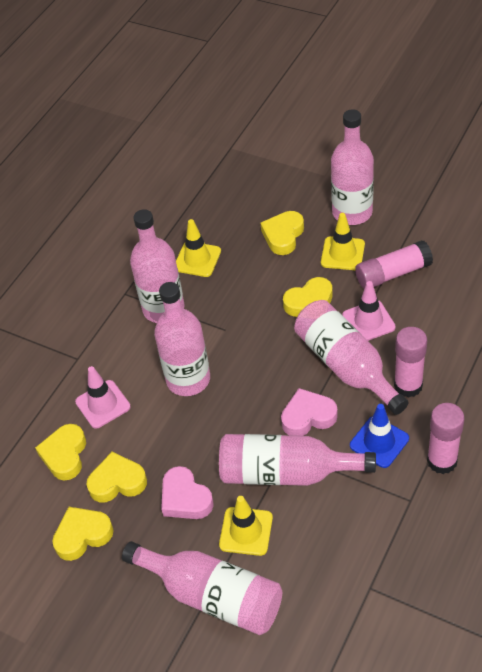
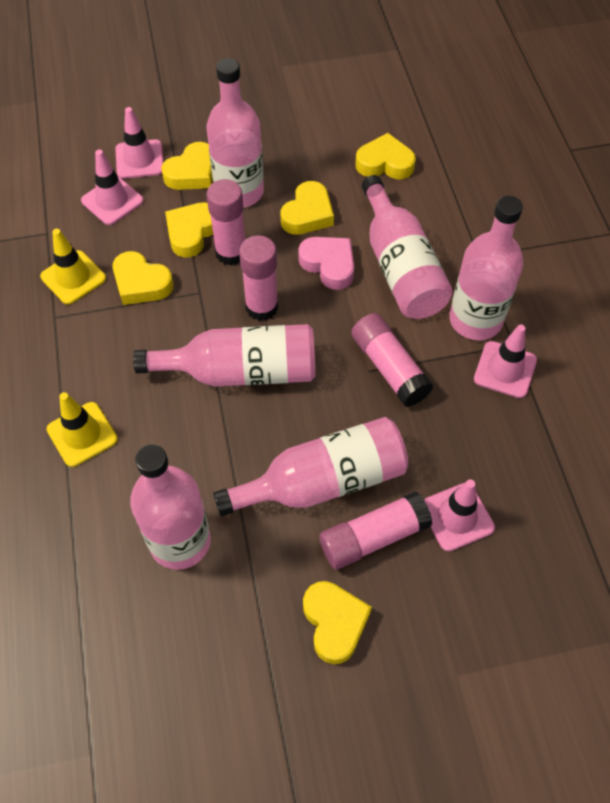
blue traffic cone: [350,404,409,468] = 1 -> none = 0
pink glue stick: [355,240,433,289] [394,327,427,398] [427,403,465,474] = 3 -> [206,179,245,266] [239,235,278,321] [319,491,432,570] [351,313,433,407] = 4
pink heart: [161,466,214,519] [281,388,338,436] = 2 -> [298,237,354,290] = 1
pink traffic cone: [75,366,131,429] [342,281,396,341] = 2 -> [81,149,144,225] [115,107,164,179] [424,479,495,552] [474,324,537,398] = 4
yellow heart: [35,424,86,481] [52,507,114,561] [86,452,147,502] [260,211,304,255] [283,277,333,317] = 5 -> [112,251,173,305] [161,142,213,190] [165,202,213,258] [280,181,334,235] [303,581,372,664] [355,133,416,179] = 6
yellow traffic cone: [176,219,221,277] [219,496,273,556] [321,213,365,270] = 3 -> [40,229,106,305] [46,392,118,467] = 2

